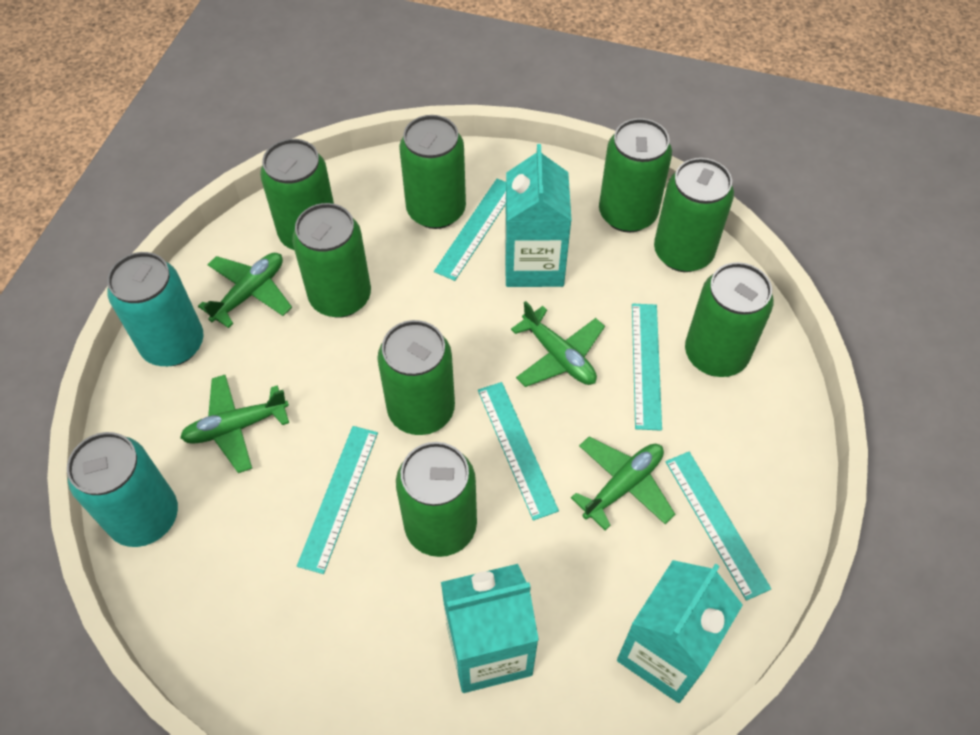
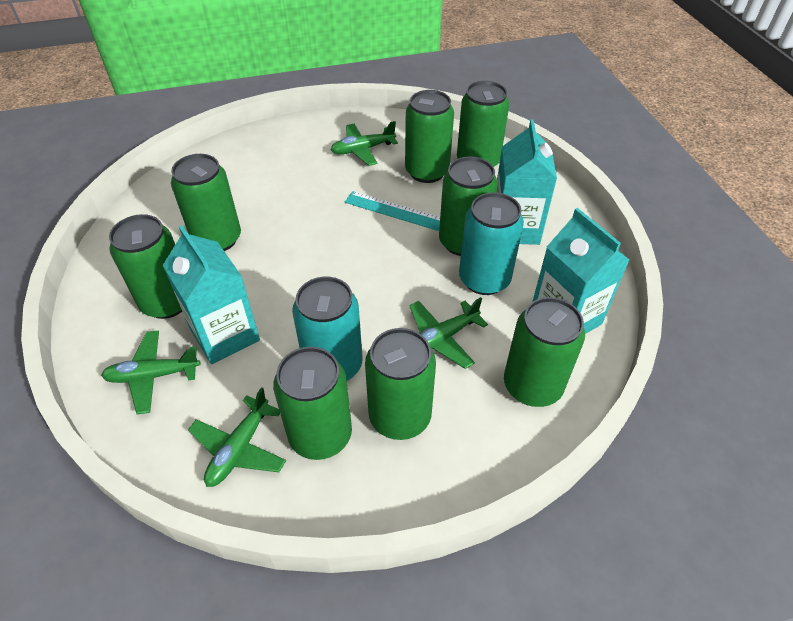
turquoise ruler: [297,426,378,574] [434,179,506,281] [478,382,559,521] [632,304,662,431] [666,452,771,601] = 5 -> [345,191,440,231] = 1

